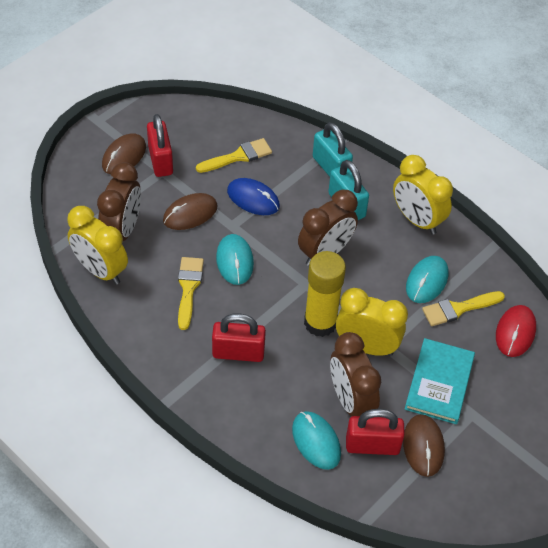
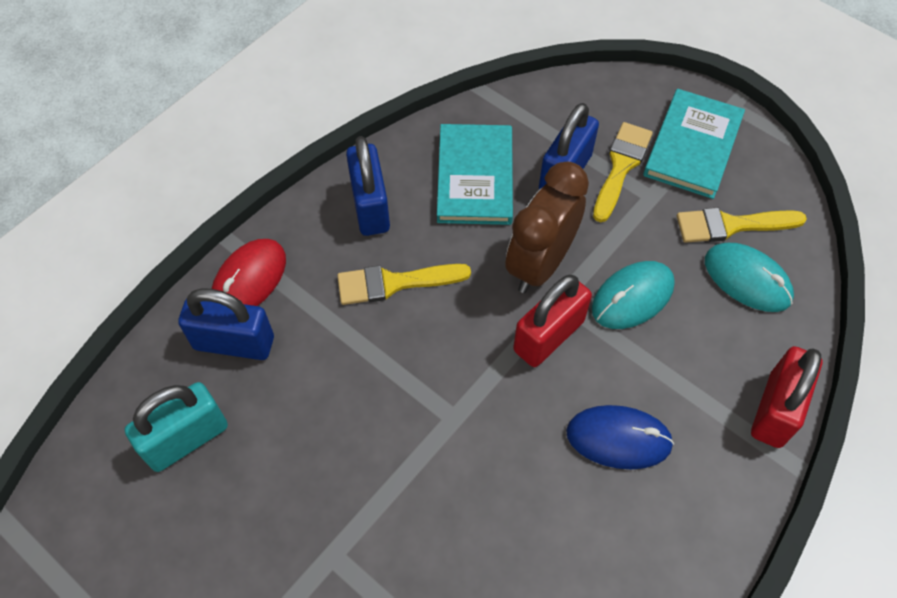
blue padlock: none = 0 -> [178,288,274,360] [346,136,390,236] [539,103,599,190] = 3
brown clock: [97,162,141,241] [298,190,358,266] [330,332,381,416] = 3 -> [505,162,589,293] = 1
brown mouse: [102,133,146,174] [163,193,218,230] [403,414,445,477] = 3 -> none = 0
red padlock: [147,114,173,177] [212,313,266,362] [346,409,405,455] = 3 -> [513,275,592,367] [751,346,823,448] = 2
turquoise book: [405,338,475,424] = 1 -> [437,124,513,225] [643,89,745,199] = 2
turquoise mouse: [216,234,254,285] [292,411,341,470] [406,256,448,303] = 3 -> [592,261,675,329] [705,243,794,312] = 2
turquoise padlock: [313,122,353,177] [328,160,369,220] = 2 -> [125,382,228,472] = 1
yellow clock: [67,206,128,285] [336,288,408,356] [393,155,453,235] = 3 -> none = 0
yellow glue stick: [304,251,346,337] = 1 -> none = 0

